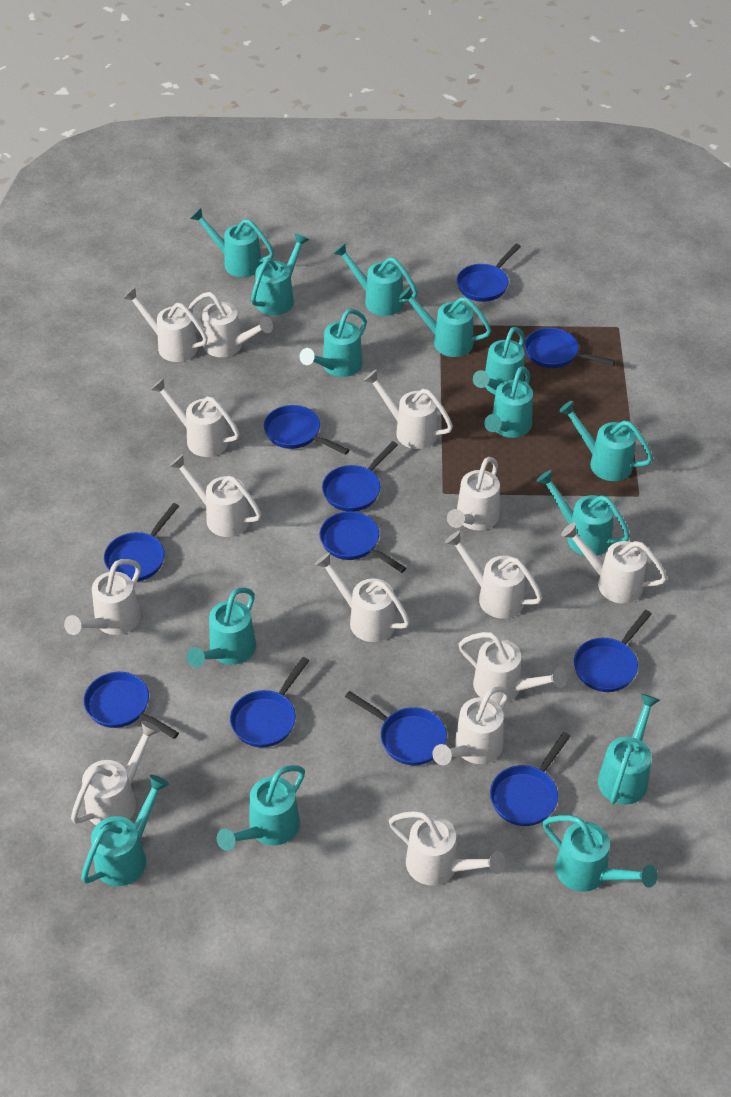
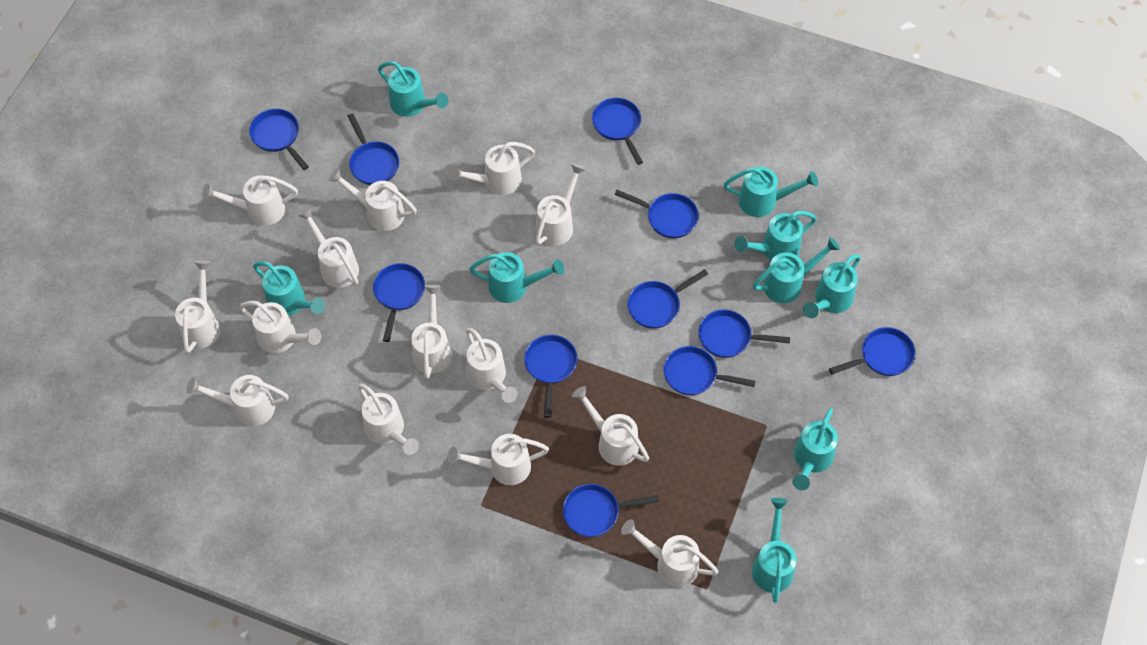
turquoise watering can: [81,775,169,886] [187,587,256,667] [190,208,274,277] [217,765,305,851] [251,233,309,315] [300,309,367,377] [333,243,418,316] [399,286,491,357] [473,327,525,395] [484,366,533,438] [536,470,630,556] [543,815,657,892] [558,401,653,481] [598,693,660,805] = 14 -> [253,261,325,316] [378,61,449,117] [469,252,564,303] [724,167,818,217] [735,211,817,260] [752,498,796,603] [753,237,840,303] [793,408,838,490] [803,254,861,318] = 9

